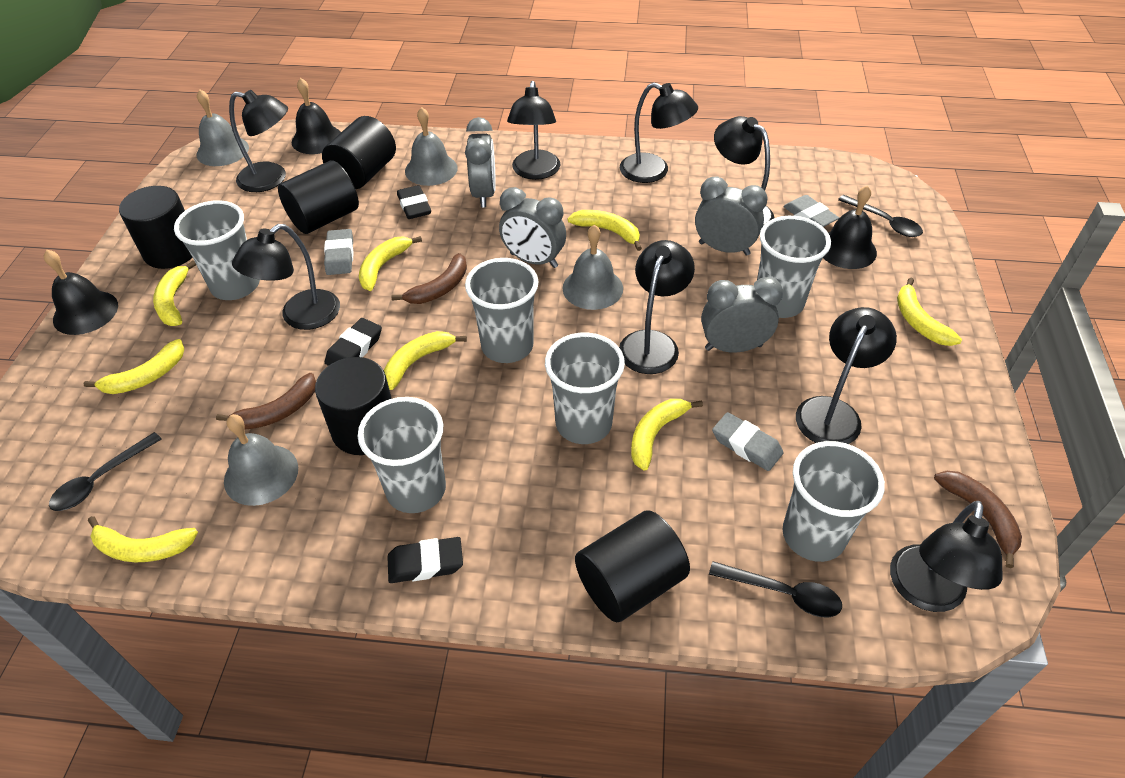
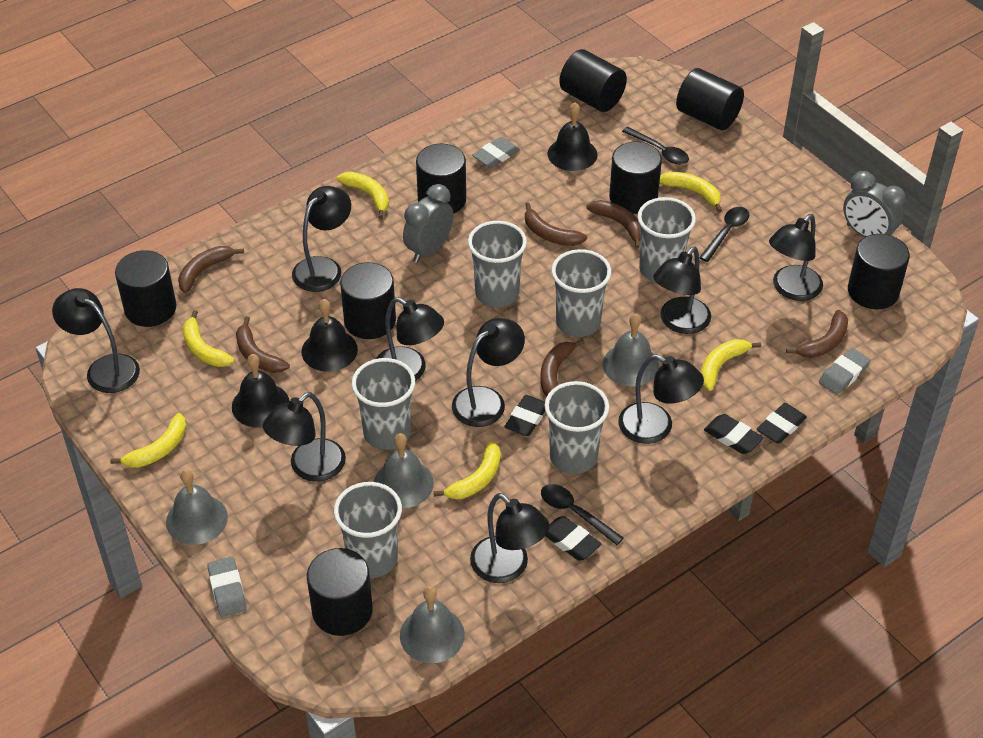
black cylinder: [119,186,193,269] [278,160,359,234] [315,357,392,455] [322,116,396,189] [575,511,690,622] = 5 -> [115,250,177,327] [307,548,373,636] [340,262,396,339] [416,144,466,214] [559,49,627,112] [609,142,662,214] [676,68,744,130] [848,234,910,309] = 8
black eraser: [325,318,382,366] [387,537,463,583] [397,185,431,219] = 3 -> [504,395,545,436] [546,516,602,561] [704,414,764,454] [757,403,807,444] = 4
black lamp: [229,90,288,192] [232,224,340,330] [507,81,560,180] [619,240,695,374] [620,83,698,183] [714,116,774,226] [796,307,897,444] [890,501,1003,612] = 8 -> [52,288,140,393] [263,392,346,482] [292,186,351,292] [376,297,444,381] [452,318,525,427] [470,493,550,583] [618,354,704,444] [653,246,711,334] [769,214,823,301] = 9
brown banana: [216,373,316,430] [392,253,467,304] [934,471,1022,568] = 3 -> [178,246,244,293] [236,316,290,373] [525,202,587,246] [540,339,585,396] [586,200,641,249] [786,310,848,358] = 6
grey clock: [465,117,496,207] [499,187,566,268] [695,177,768,256] [701,277,783,352] = 4 -> [403,184,454,263] [843,171,906,237] = 2
yellow banana: [83,339,184,394] [88,516,198,562] [153,260,196,326] [359,236,422,291] [384,331,467,390] [567,210,642,251] [631,399,703,471] [897,278,962,346] = 8 -> [110,413,186,468] [183,310,235,367] [337,172,389,219] [434,441,501,499] [660,172,722,213] [701,339,761,391] = 6

